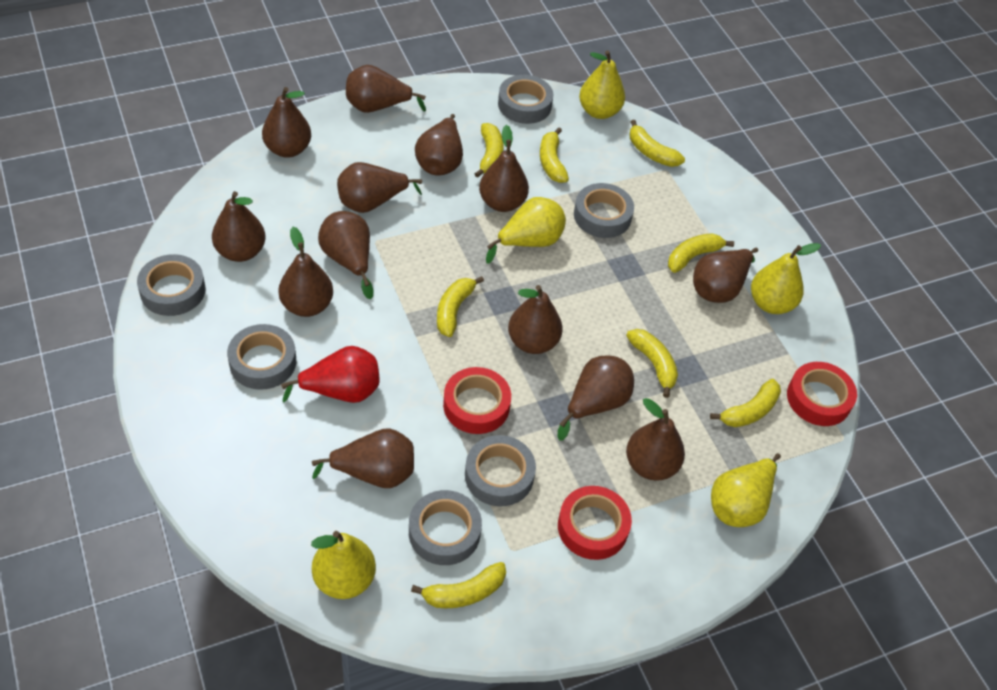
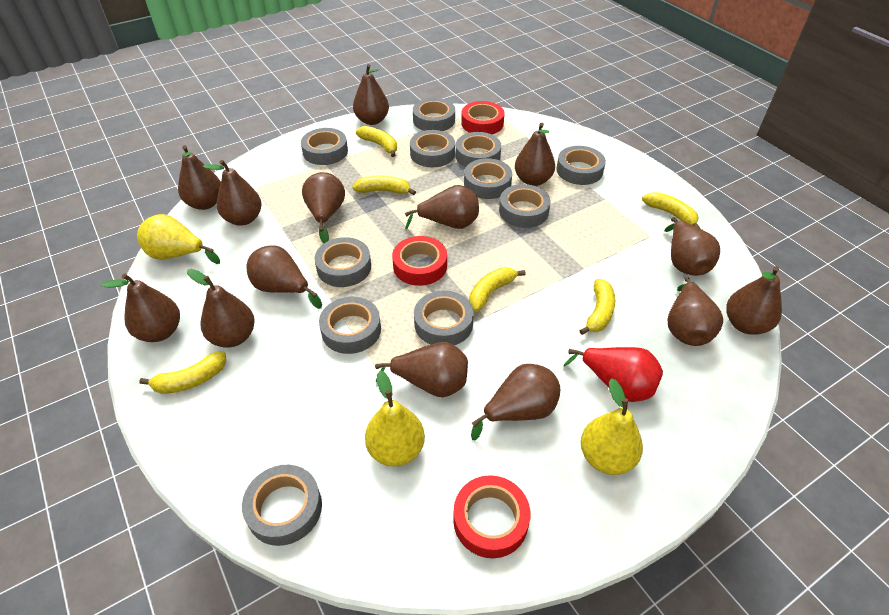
brown pear: [212,191,266,262] [262,87,311,158] [278,227,333,317] [312,428,414,488] [318,211,374,299] [337,162,422,213] [346,65,426,113] [415,114,463,176] [479,125,529,212] [508,285,563,354] [557,355,634,440] [626,398,685,481] [693,248,758,303] = 13 -> [101,274,180,342] [178,145,221,210] [187,269,255,347] [203,160,262,226] [246,245,322,309] [302,172,345,243] [353,64,389,125] [375,342,468,397] [405,185,479,229] [471,364,560,440] [515,123,555,186] [664,217,720,276] [668,277,723,346] [726,266,782,335] = 14
grey tape: [137,254,206,316] [227,324,296,390] [409,490,482,565] [465,435,536,506] [498,75,553,124] [574,183,634,238] = 6 -> [242,465,322,546] [301,128,348,165] [315,237,371,287] [319,297,381,354] [410,130,455,167] [413,98,455,131] [414,290,474,345] [456,132,501,167] [464,158,512,199] [499,184,551,228] [556,146,606,185] = 11
yellow banana: [411,562,506,608] [437,276,484,337] [475,123,504,178] [540,127,569,183] [626,329,678,398] [630,120,685,167] [668,233,734,273] [710,379,781,427] = 8 -> [139,351,226,394] [352,175,416,195] [356,126,397,157] [469,267,526,312] [579,279,615,335] [642,192,700,228] = 6
yellow pear: [311,531,376,599] [486,197,566,264] [579,51,625,119] [711,453,781,527] [751,243,821,314] = 5 -> [137,214,220,264] [365,371,425,467] [581,378,643,475] = 3

